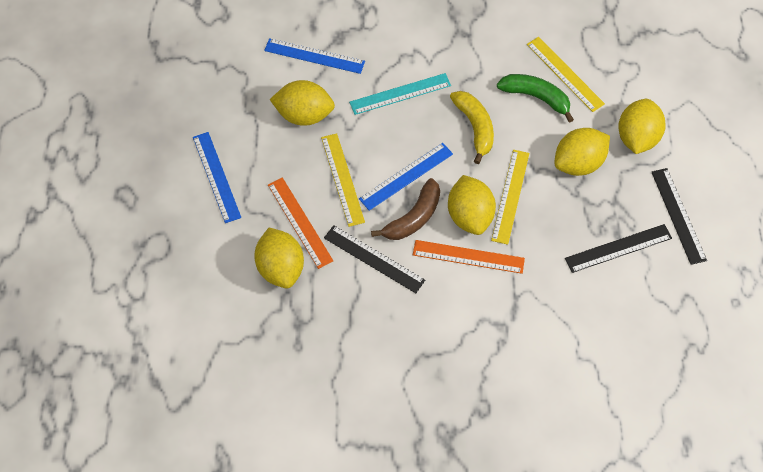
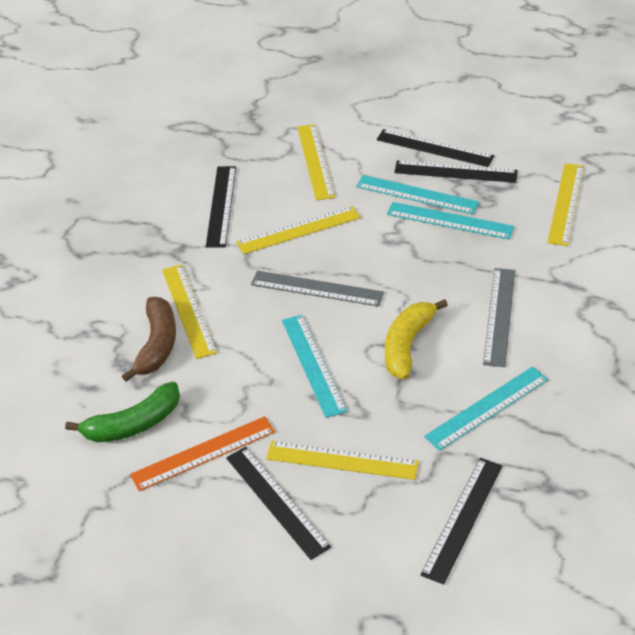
black ruler: [324,225,425,293] [565,224,672,273] [651,168,707,265] = 3 -> [206,166,236,248] [226,447,331,560] [376,129,494,167] [394,161,518,183] [420,458,502,585] = 5
blue ruler: [193,132,241,223] [264,38,365,74] [359,143,453,210] = 3 -> none = 0
grey ruler: none = 0 -> [251,271,384,307] [483,268,515,367] = 2
orange ruler: [268,177,333,269] [413,240,525,274] = 2 -> [130,416,275,491] = 1
turquoise ruler: [349,73,451,115] = 1 -> [282,315,347,418] [356,175,479,214] [387,202,514,240] [424,366,548,451] = 4
yellow lemon: [254,228,304,288] [270,80,335,126] [448,175,496,235] [554,128,610,176] [618,99,666,154] = 5 -> none = 0
yellow ruler: [321,133,365,227] [491,150,530,245] [527,37,605,112] = 3 -> [162,265,217,359] [236,206,361,254] [266,441,419,480] [297,124,335,200] [547,163,584,246] = 5

